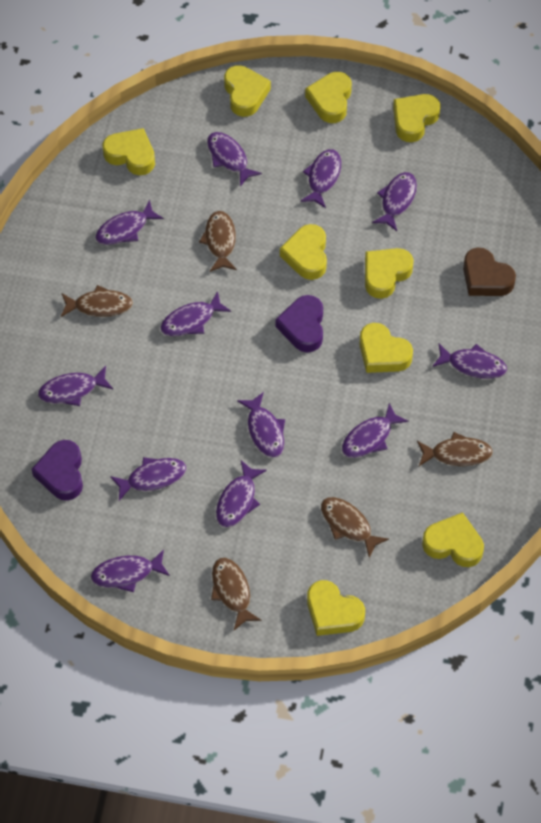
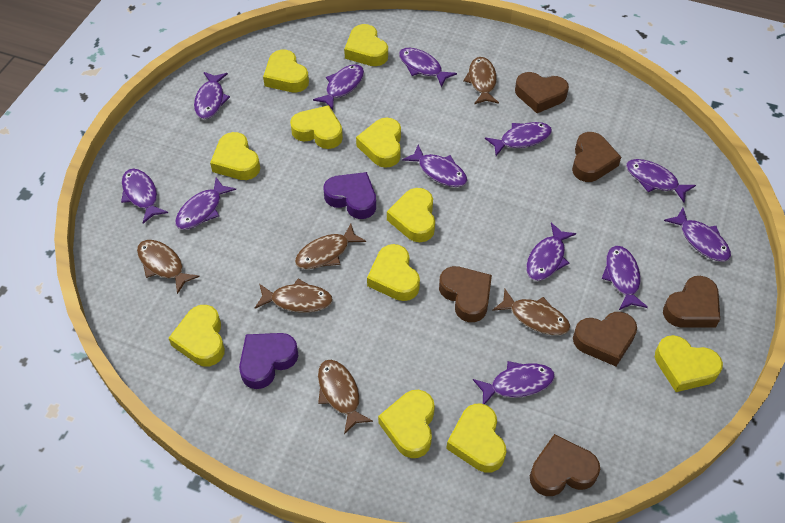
brown fish: [61,285,133,317] [199,211,237,272] [211,558,262,630] [321,497,389,558] [417,432,493,466] = 5 -> [137,240,200,294] [255,279,333,313] [295,223,366,269] [318,360,373,434] [463,57,499,104] [492,289,570,335] = 6
brown heart: [463,248,516,296] = 1 -> [439,266,492,322] [515,72,569,113] [530,434,600,496] [572,132,621,182] [573,312,637,366] [663,276,720,328] = 6
yellow heart: [102,128,155,175] [224,65,271,117] [280,224,327,280] [305,72,352,123] [307,580,365,636] [359,323,413,373] [365,248,414,299] [393,94,440,142] [422,513,484,567] = 9 -> [169,305,225,367] [210,132,260,180] [263,50,309,92] [290,105,343,149] [344,24,388,66] [356,118,401,168] [367,244,420,301] [378,390,435,458] [387,188,435,242] [446,404,506,473] [655,335,723,392] = 11

